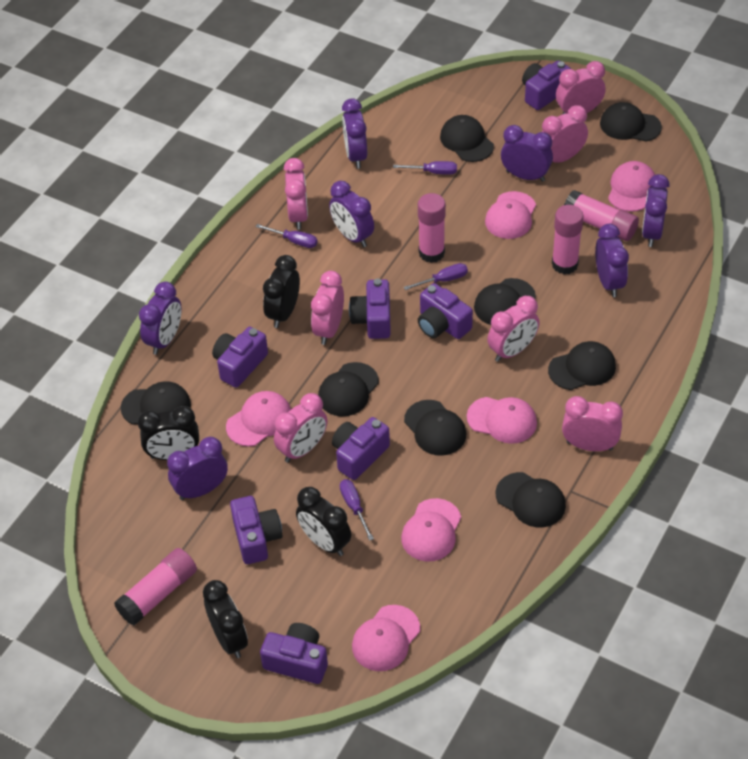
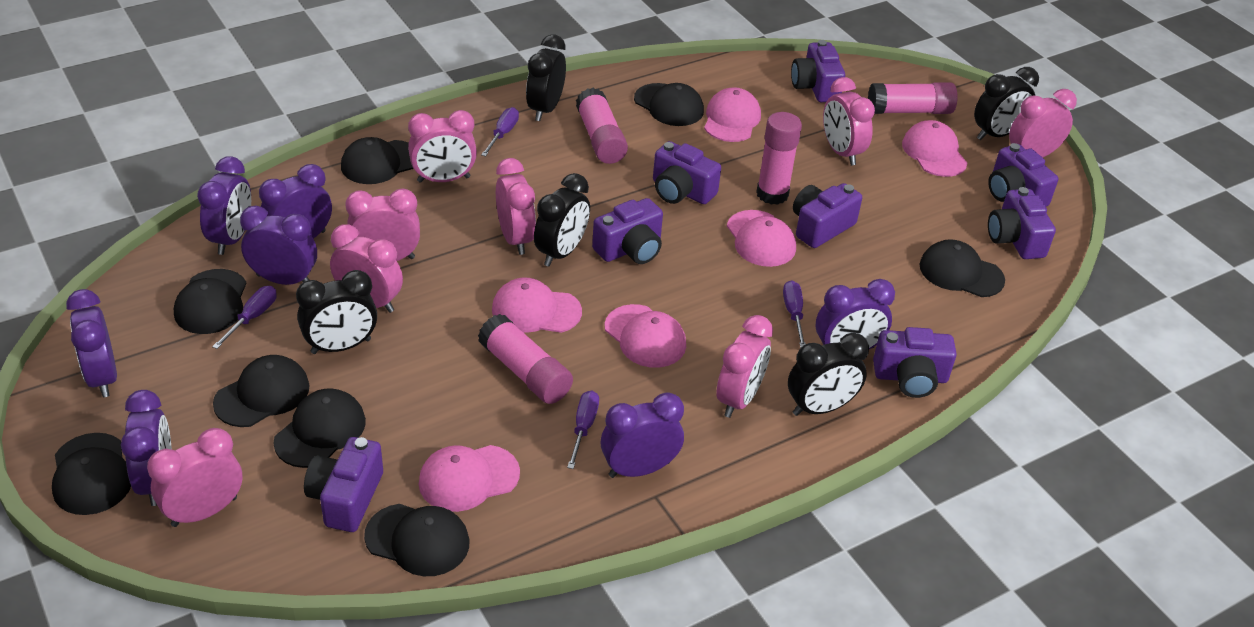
black clock: [138,406,199,460] [203,580,248,658] [263,255,300,328] [296,487,351,556] = 4 -> [296,270,377,354] [526,34,566,121] [534,173,590,267] [788,333,869,416] [974,67,1039,140] = 5
pink clock: [274,393,327,463] [284,158,308,230] [311,271,344,345] [487,296,540,362] [542,105,588,163] [556,61,606,114] [562,396,623,451] = 7 -> [147,428,243,527] [330,224,403,313] [345,189,420,261] [408,110,477,183] [496,158,536,255] [716,315,773,418] [823,77,875,166] [1009,89,1077,157] = 8
purple camera: [212,327,268,388] [230,496,282,564] [260,623,328,684] [332,417,390,480] [349,279,391,339] [418,283,473,339] [522,60,571,110] = 7 -> [304,437,383,532] [592,198,663,264] [653,141,721,204] [791,40,845,102] [793,183,862,248] [873,327,957,398] [988,143,1058,207] [988,187,1056,259] = 8

